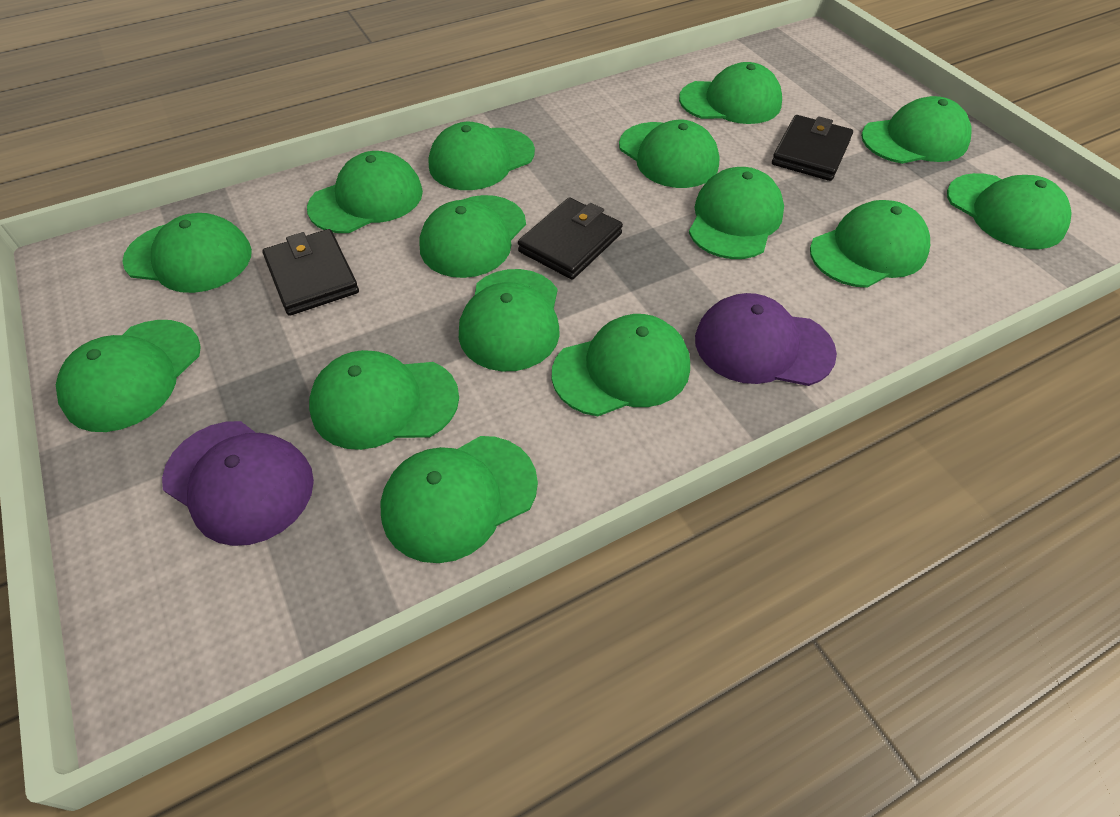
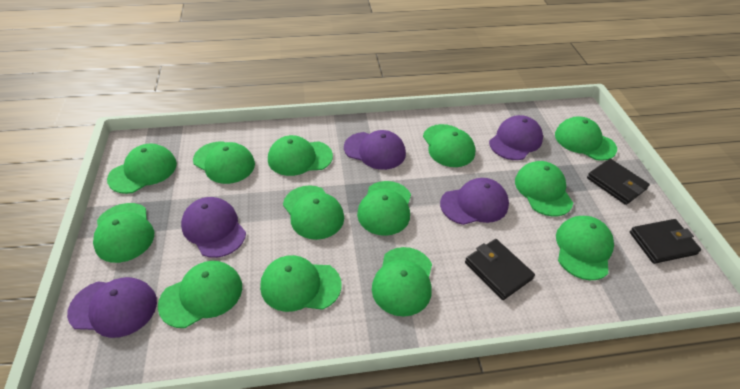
green cap: [56,320,201,432] [122,213,252,293] [307,151,423,233] [309,350,459,450] [380,436,538,563] [419,195,526,278] [429,122,535,190] [459,269,560,371] [552,314,690,416] [619,120,720,188] [679,62,782,124] [689,167,784,259] [810,200,930,288] [861,96,971,164] [947,173,1072,249] = 15 -> [93,203,154,263] [107,143,177,194] [158,261,242,328] [193,142,255,184] [260,255,342,312] [268,135,333,176] [283,185,344,240] [357,181,411,236] [372,247,432,317] [423,124,475,167] [515,161,573,217] [555,116,617,161] [556,216,614,280] = 13
purple cap: [162,421,314,546] [695,293,837,386] = 2 -> [67,277,157,338] [181,197,246,258] [344,130,406,170] [440,178,509,225] [489,115,543,160] = 5

